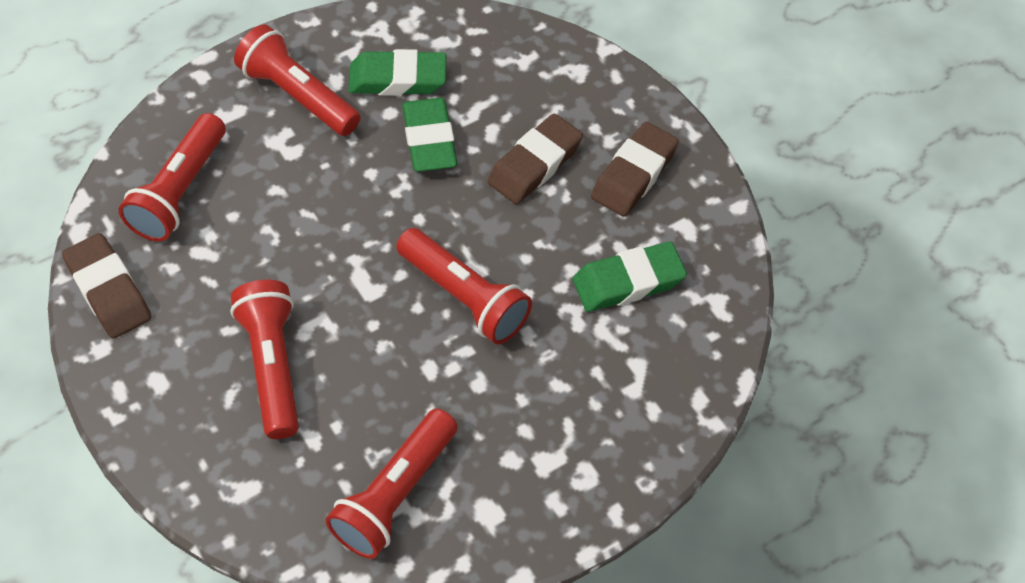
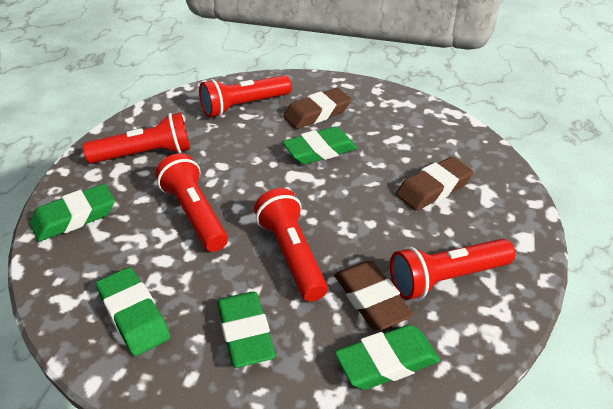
green eraser: [348,49,446,96] [402,98,457,172] [573,242,687,312] = 3 -> [30,184,115,242] [96,267,170,356] [217,291,275,368] [282,126,357,165] [335,325,440,390] = 5

